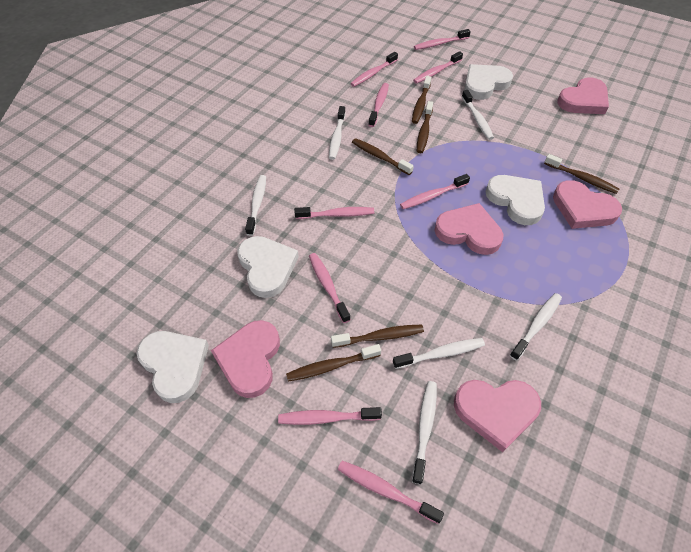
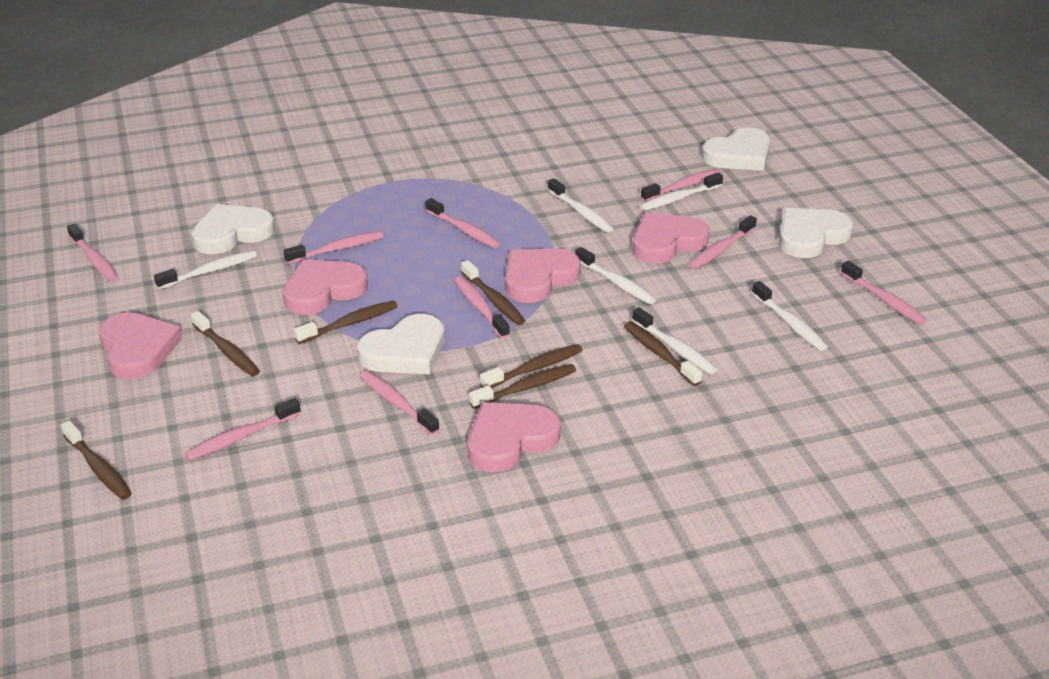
brown toothbrush: [286,344,381,382] [331,325,424,348] [352,138,413,175] [412,76,431,124] [417,101,433,153] [544,154,619,194] = 6 -> [61,420,132,500] [191,311,260,377] [294,300,398,344] [461,260,525,325] [469,364,576,409] [480,344,583,388] [624,321,702,386] = 7

